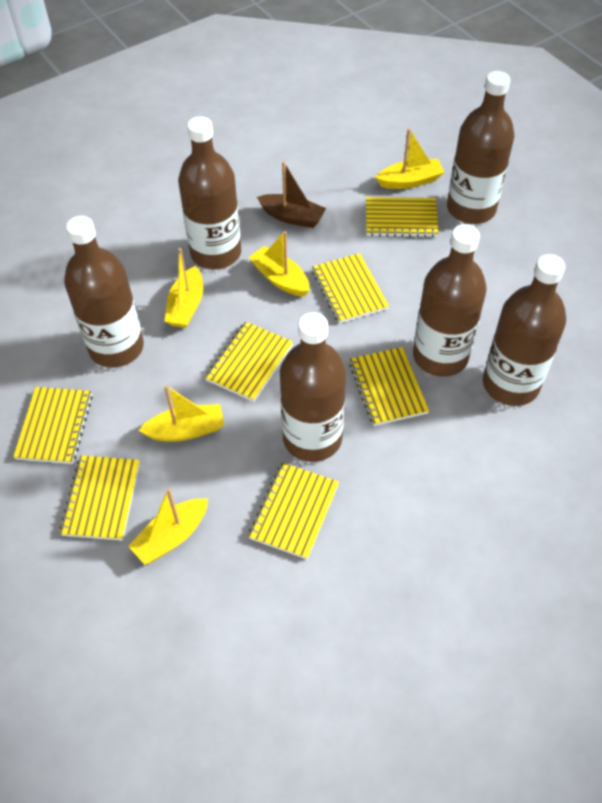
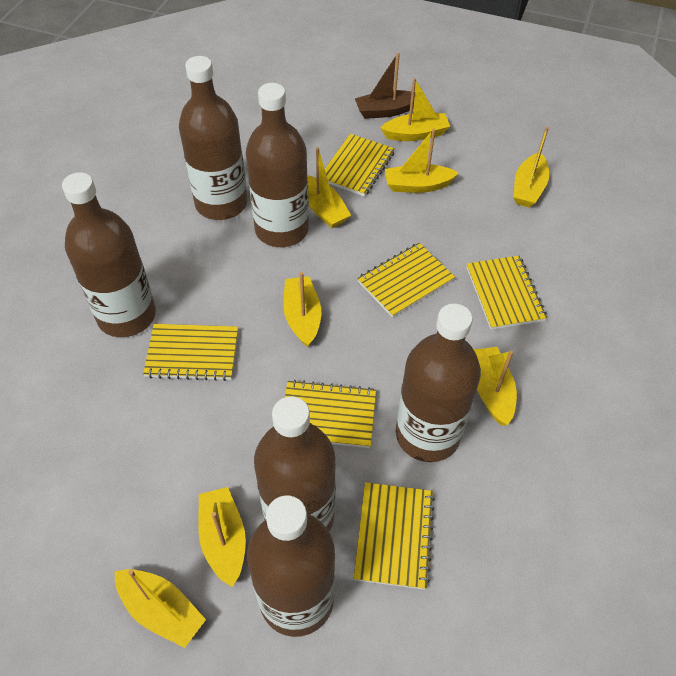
yellow boat: [128,488,208,565] [138,385,224,442] [164,248,203,328] [249,231,310,297] [375,128,444,189] = 5 -> [114,569,206,648] [198,487,246,587] [283,272,321,347] [307,148,351,228] [380,78,450,141] [385,129,459,193] [474,347,517,426] [514,126,549,208] = 8
yellow notebook: [13,387,93,464] [60,456,140,541] [205,322,293,402] [248,463,339,559] [312,253,389,323] [349,347,429,426] [366,197,439,237] = 7 -> [143,324,238,381] [285,380,376,448] [325,134,395,197] [354,482,435,590] [357,243,455,318] [466,256,547,330] = 6

